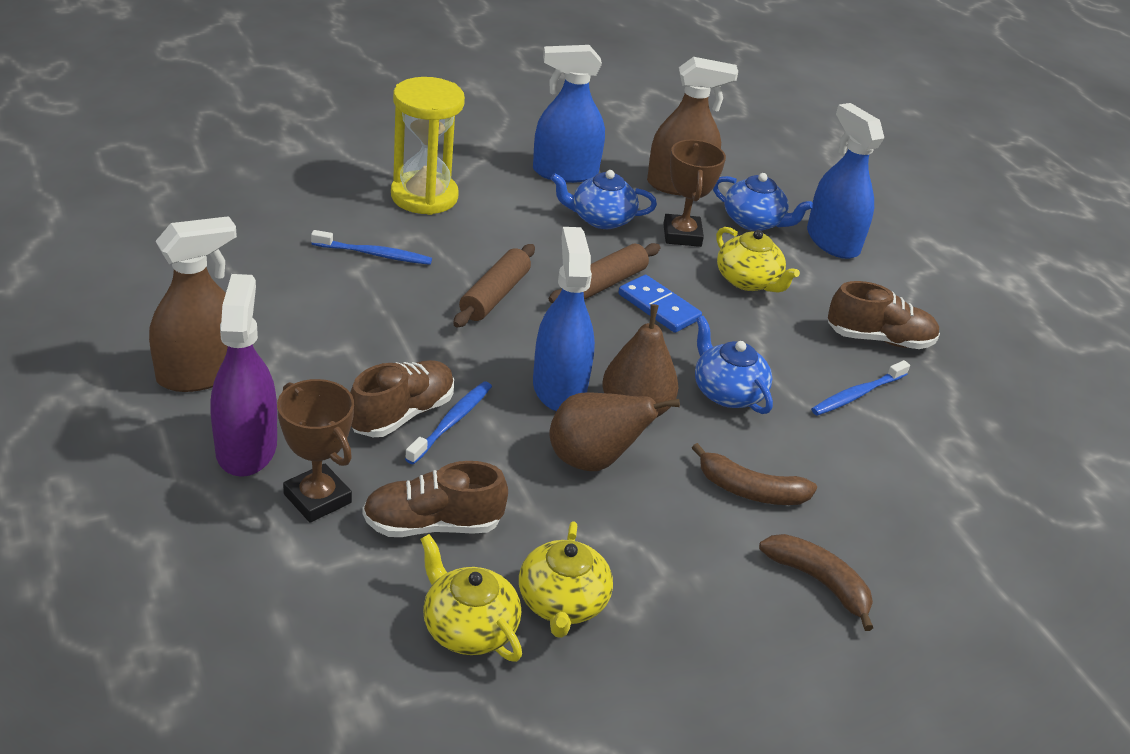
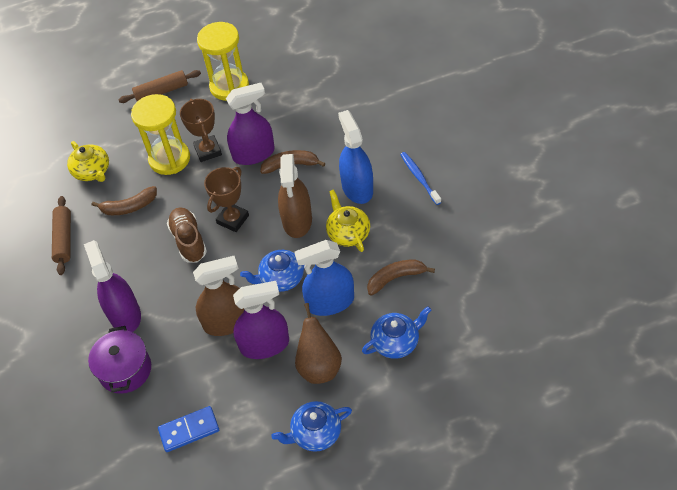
blue spray bottle: [533,45,605,183] [533,227,595,411] [807,103,884,259] = 3 -> [294,240,354,316] [338,110,373,204] = 2
blue toothbrush: [311,230,432,265] [405,381,492,465] [811,360,910,416] = 3 -> [400,152,441,205] = 1
brown banana: [692,443,817,505] [759,534,873,631] = 2 -> [92,186,157,215] [260,150,325,174] [367,260,435,296] = 3
brown pear: [549,392,680,471] [602,304,678,418] = 2 -> [295,303,342,384] = 1
brown shoe: [350,360,454,437] [363,461,508,537] [828,281,940,349] = 3 -> [167,207,207,263] = 1
purple pot: none = 0 -> [88,326,151,394] = 1
purple spray bottle: [210,274,277,477] = 1 -> [84,240,141,332] [226,83,275,165] [233,281,289,359] = 3
yellow hourglass: [391,77,465,215] = 1 -> [131,94,190,175] [197,22,249,101] = 2
yellow teapot: [420,534,522,662] [519,521,613,638] [716,227,800,292] = 3 -> [67,141,109,182] [326,189,370,252] = 2

